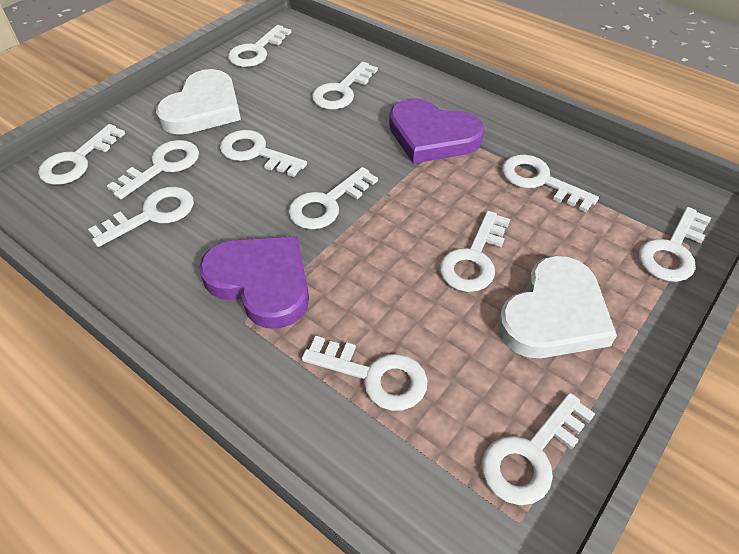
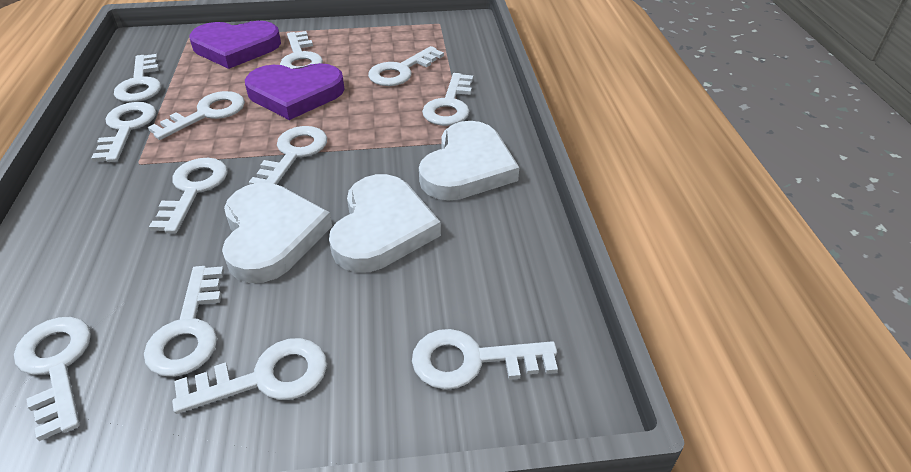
white heart: [156,69,241,135] [498,256,617,358] = 2 -> [222,183,332,283] [329,174,441,273] [419,121,519,201] = 3

